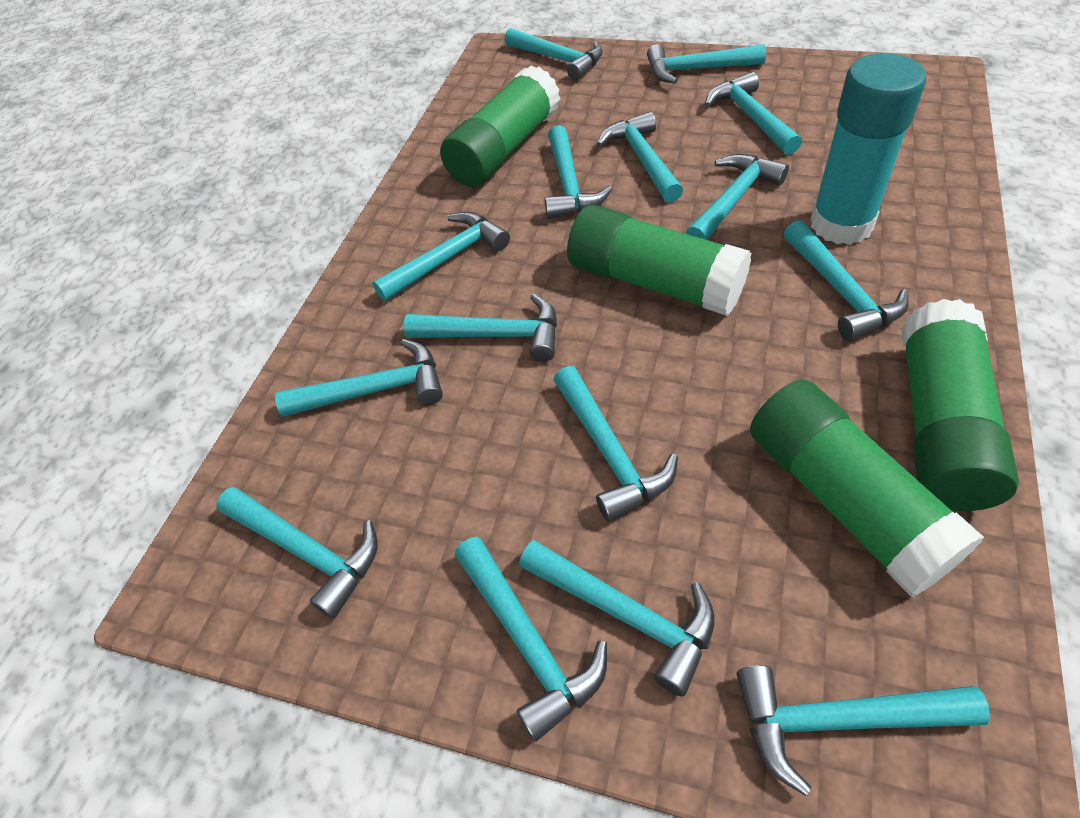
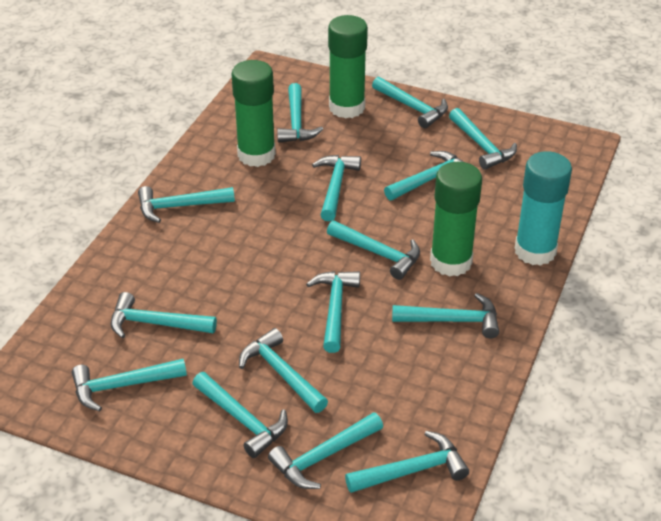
green glue stick: [440,65,561,187] [567,205,751,316] [750,379,984,597] [901,299,1019,511] = 4 -> [231,60,276,167] [328,15,368,119] [430,162,482,277] = 3

